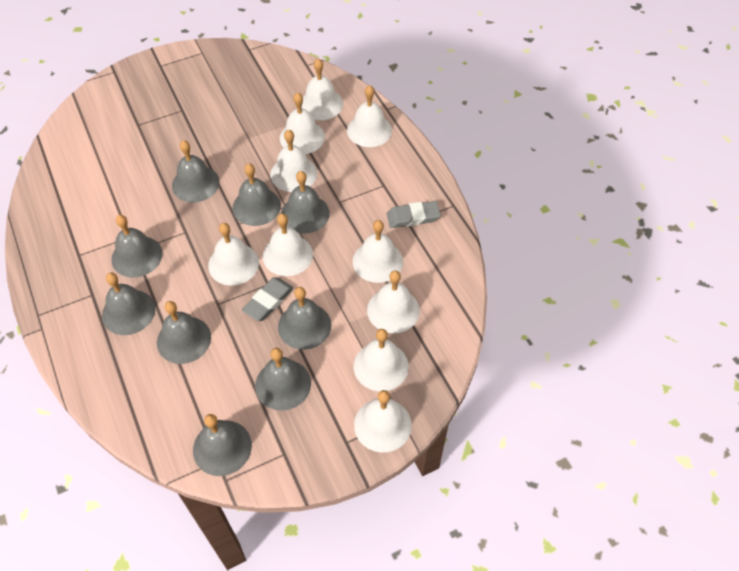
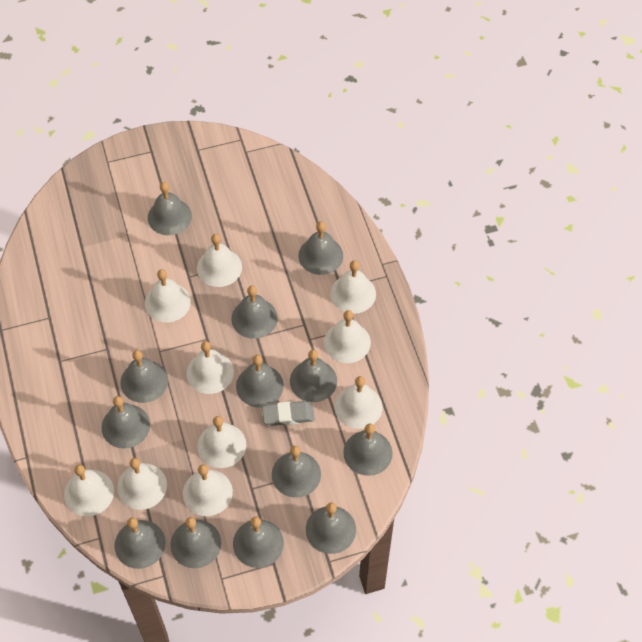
grey bell: [102,272,155,335] [111,215,163,277] [157,301,211,364] [172,140,220,203] [193,414,252,476] [233,163,281,226] [255,348,311,410] [278,287,331,350] [281,171,330,233] = 9 -> [102,396,150,449] [114,517,166,569] [120,350,168,403] [148,182,192,235] [170,517,221,568] [231,286,278,339] [233,517,284,568] [236,355,284,407] [272,446,321,498] [290,350,337,402] [298,222,343,275] [306,503,356,554] [343,423,393,476] = 13
grey eraser: [242,277,294,321] [387,201,441,228] = 2 -> [262,401,315,426] = 1

